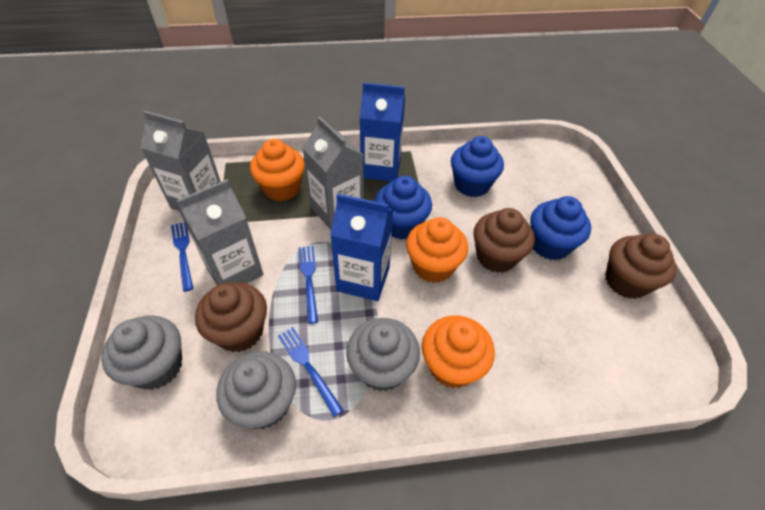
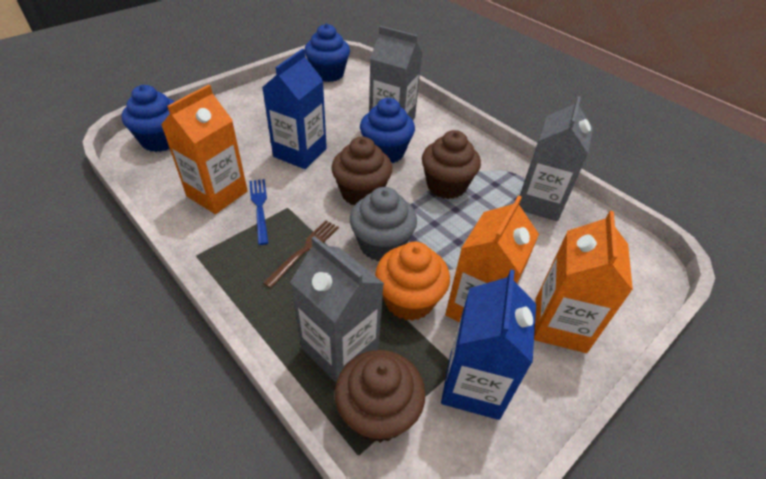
blue fork: [171,222,193,292] [278,327,344,417] [298,246,318,324] = 3 -> [249,179,269,245] = 1
brown fork: none = 0 -> [263,221,339,288] = 1
grey cupcake: [101,315,182,390] [216,351,296,429] [346,318,420,391] = 3 -> [350,187,417,261] = 1
orange carton: none = 0 -> [161,85,248,214] [445,195,539,322] [534,211,633,353] = 3
orange cupcake: [250,139,305,201] [406,217,468,283] [422,316,495,388] = 3 -> [375,242,450,321] = 1

